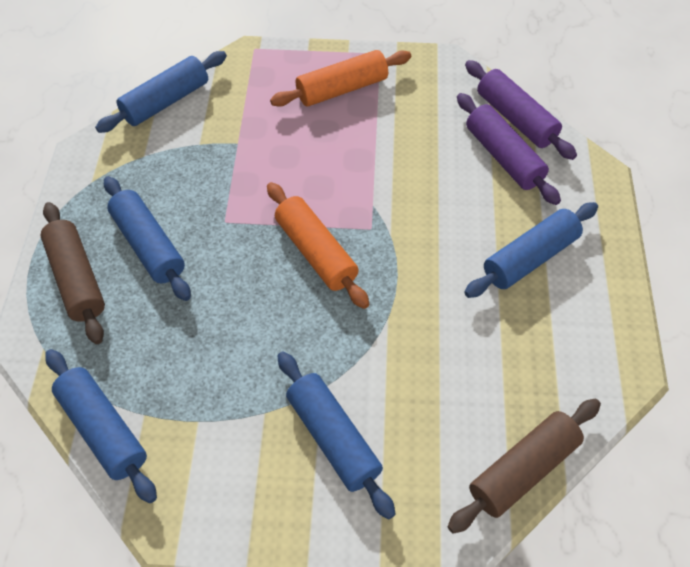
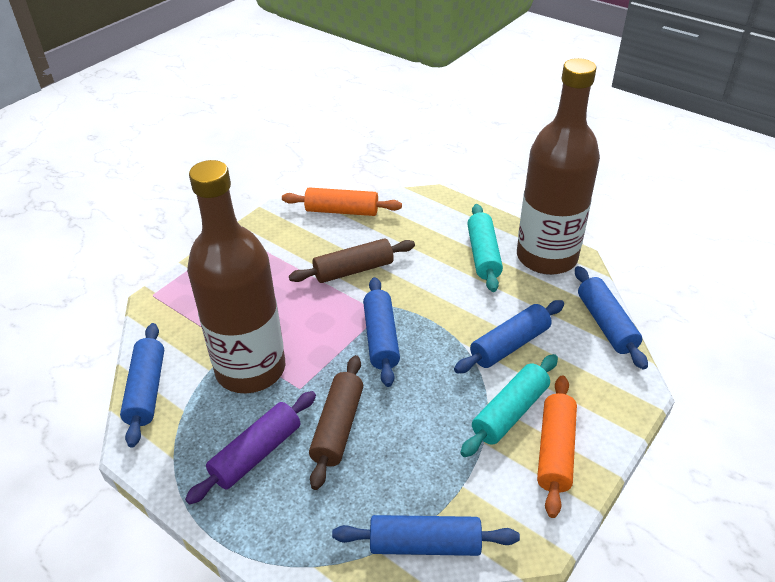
brown bottle: none = 0 -> [187,160,285,393] [517,58,600,275] = 2
purple rolling pin: [457,93,561,205] [465,60,577,160] = 2 -> [185,391,316,504] = 1
turquoise rolling pin: none = 0 -> [460,354,558,457] [467,204,503,292] = 2

